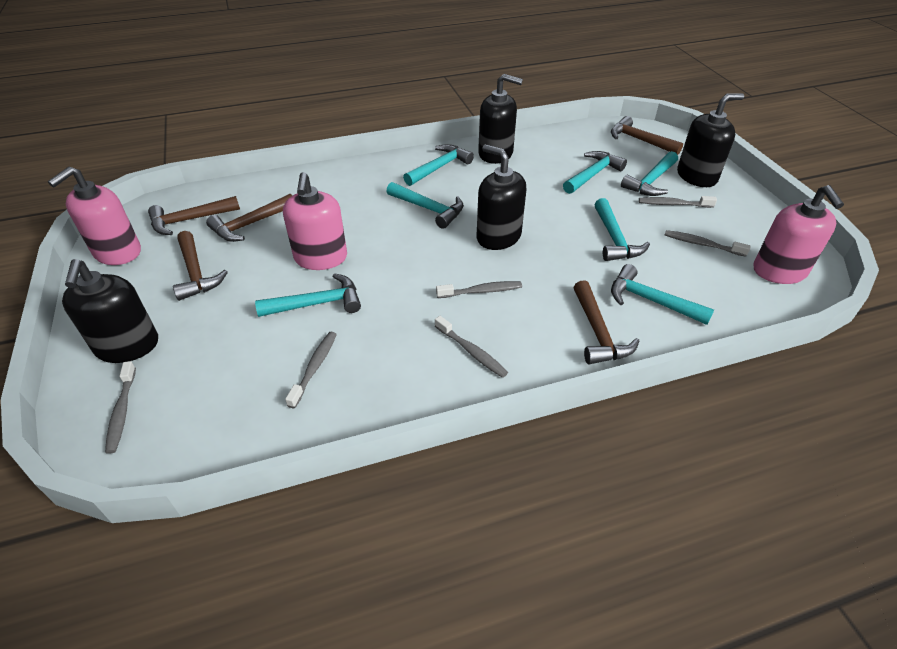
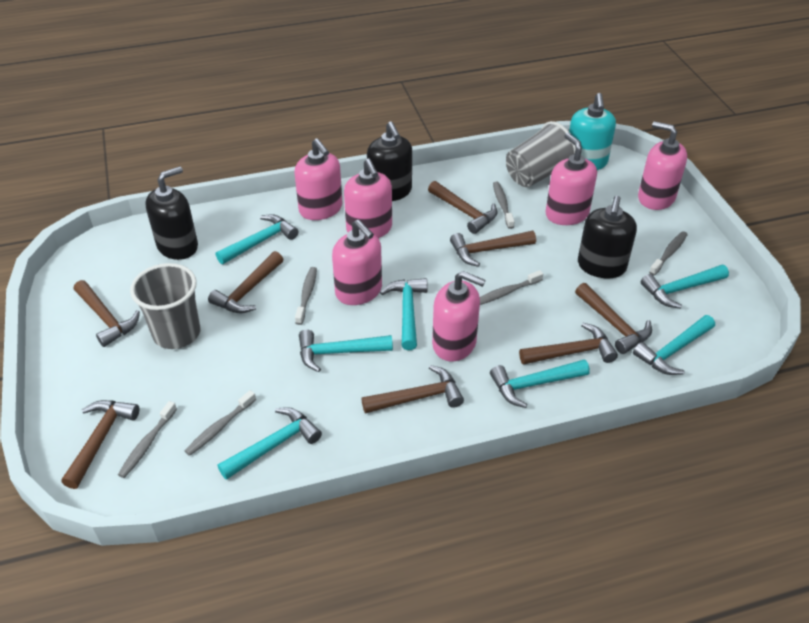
black soap dispenser: [62,259,158,363] [476,144,526,250] [478,74,523,164] [677,93,744,187] = 4 -> [145,166,198,260] [367,121,412,201] [578,195,637,278] = 3
brown hammer: [148,196,240,235] [173,231,228,301] [206,194,292,242] [573,280,640,364] [611,116,683,155] = 5 -> [61,400,140,489] [74,280,140,347] [208,251,284,313] [361,365,464,414] [428,181,498,234] [450,231,536,267] [519,323,618,365] [575,283,652,354] = 8
grey cup: none = 0 -> [130,263,201,349] [506,121,576,187] = 2
pink soap dispenser: [48,167,141,265] [283,172,347,270] [753,185,844,284] = 3 -> [294,139,343,220] [332,220,382,305] [344,159,392,238] [432,271,485,361] [546,133,597,225] [638,121,687,210] = 6
turquoise soap dispenser: none = 0 -> [569,93,616,170] = 1

